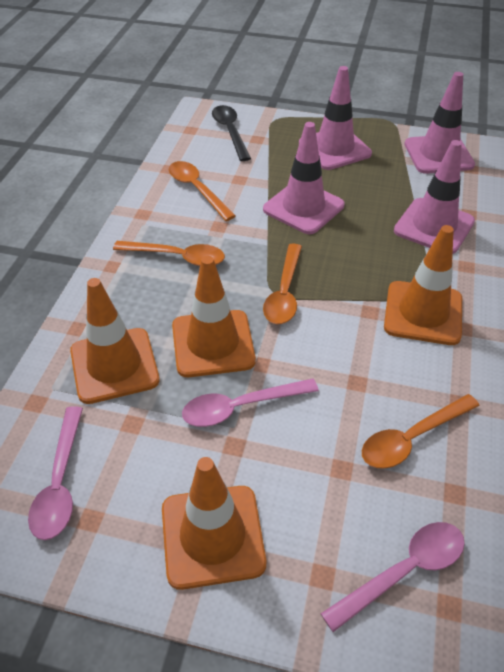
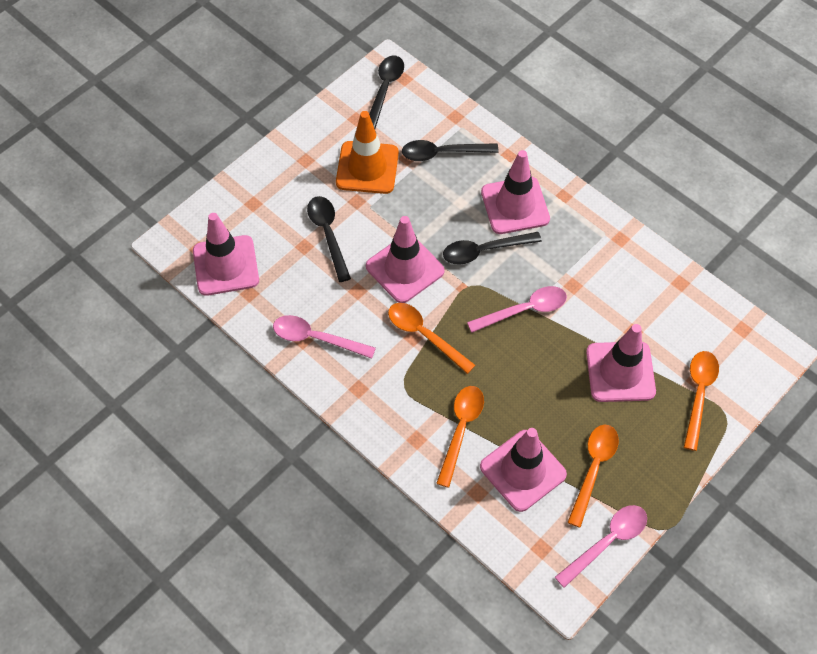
black spoon: [212,105,251,161] = 1 -> [307,196,351,282] [369,55,404,129] [402,140,499,161] [443,232,542,265] = 4
orange traffic cone: [70,278,160,404] [162,457,266,590] [172,256,256,377] [384,225,462,345] = 4 -> [336,111,399,194] = 1
pink traffic cone: [263,122,345,234] [299,66,372,170] [394,140,475,254] [404,72,475,174] = 4 -> [193,213,259,296] [366,216,445,303] [480,428,567,512] [481,150,550,234] [586,324,656,402] = 5

